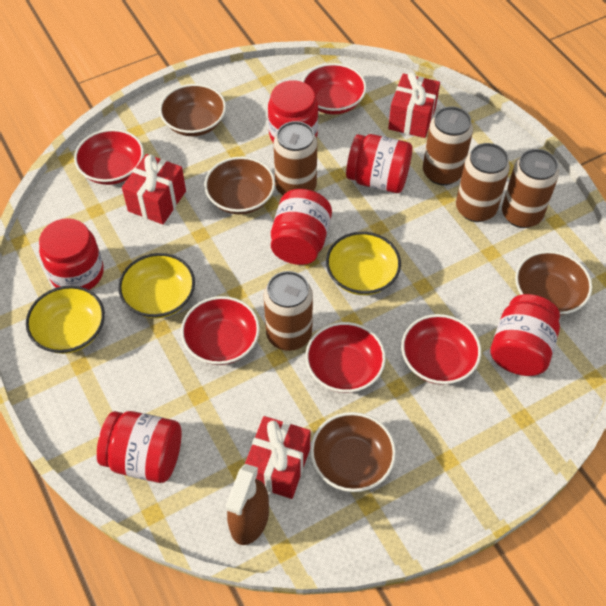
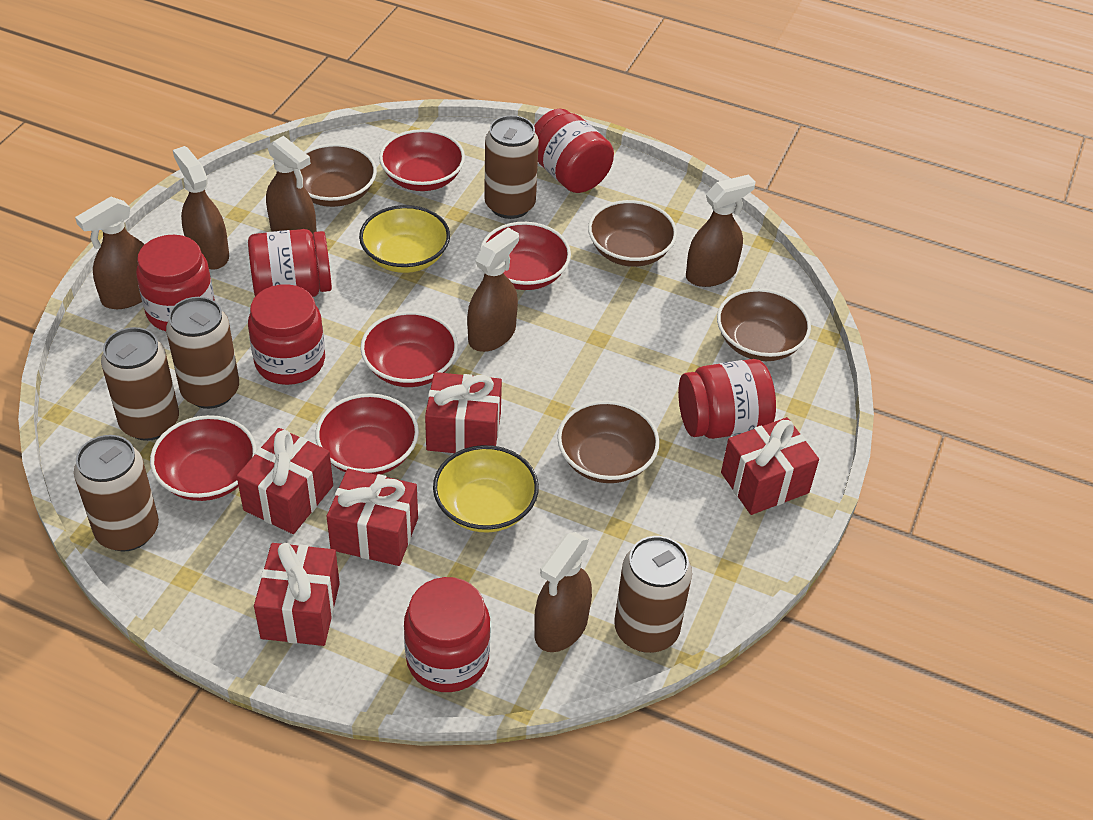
brown spray bottle: [226,464,269,545] = 1 -> [75,197,145,309] [173,146,229,269] [266,136,317,234] [467,228,519,352] [534,532,592,652] [686,175,756,287] = 6
red gift: [122,154,186,225] [245,416,310,499] [388,72,440,138] = 3 -> [237,428,333,534] [254,543,340,646] [326,469,418,566] [425,372,502,453] [721,417,819,515] = 5
yellow bowl: [26,286,105,354] [118,253,195,318] [326,232,401,295] = 3 -> [359,205,450,273] [433,445,539,533] = 2

